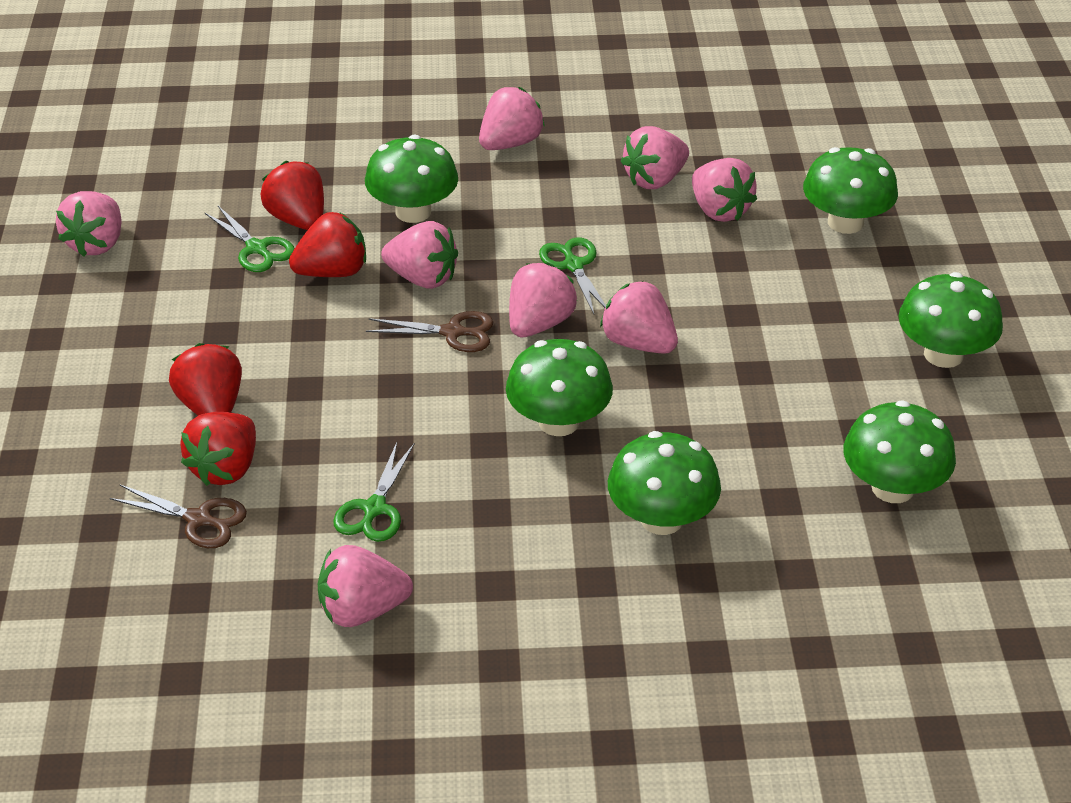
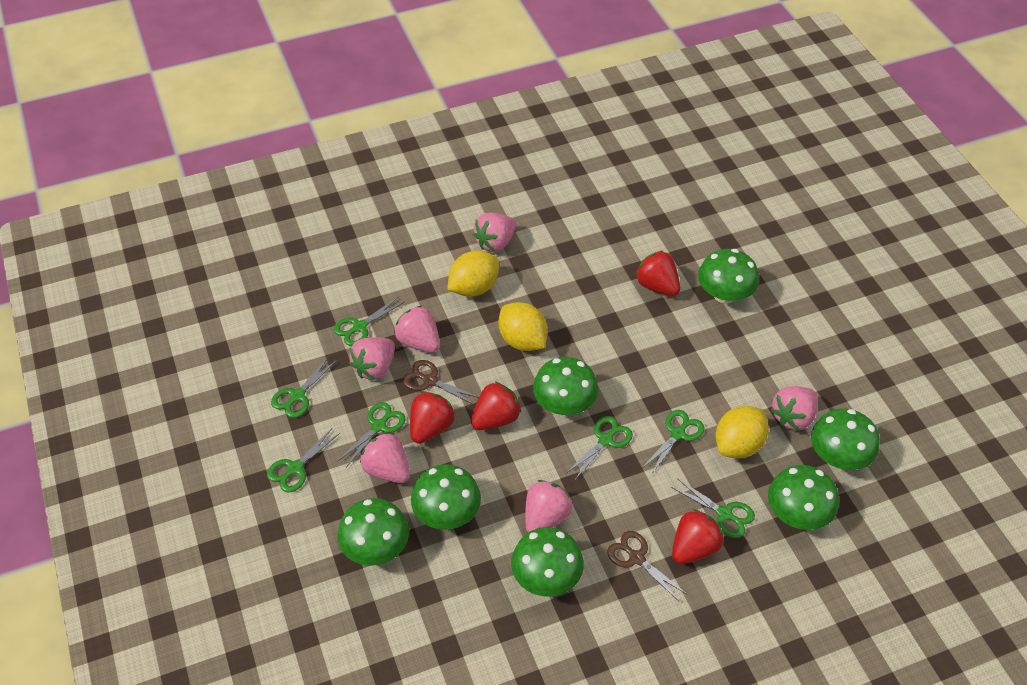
green mushroom: [365,135,458,223] [506,339,613,436] [608,431,721,535] [803,147,898,234] [844,400,956,503] [899,272,1003,368] = 6 -> [338,498,409,566] [411,464,481,530] [511,527,584,597] [533,357,598,415] [698,249,759,304] [768,465,839,530] [811,409,880,470] = 7
green scissors: [204,206,295,272] [333,442,414,542] [539,237,606,314] = 3 -> [267,428,340,492] [271,356,337,418] [334,296,404,346] [337,402,406,467] [566,416,633,480] [642,410,704,475] [671,478,755,538] = 7
pink strawberry: [56,191,121,257] [318,545,413,627] [381,221,458,289] [479,87,545,150] [509,263,577,337] [600,281,678,354] [621,126,689,189] [692,158,757,222] = 8 -> [349,337,395,380] [360,432,410,483] [394,306,440,353] [473,213,516,252] [525,480,572,533] [771,386,818,431] = 6
yellow lemon: none = 0 -> [447,251,499,297] [499,302,548,351] [716,406,769,458] = 3

